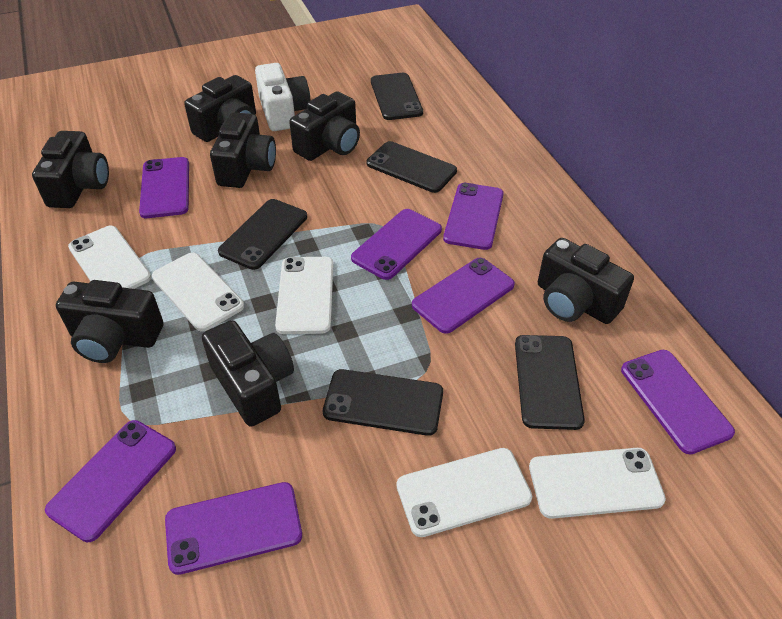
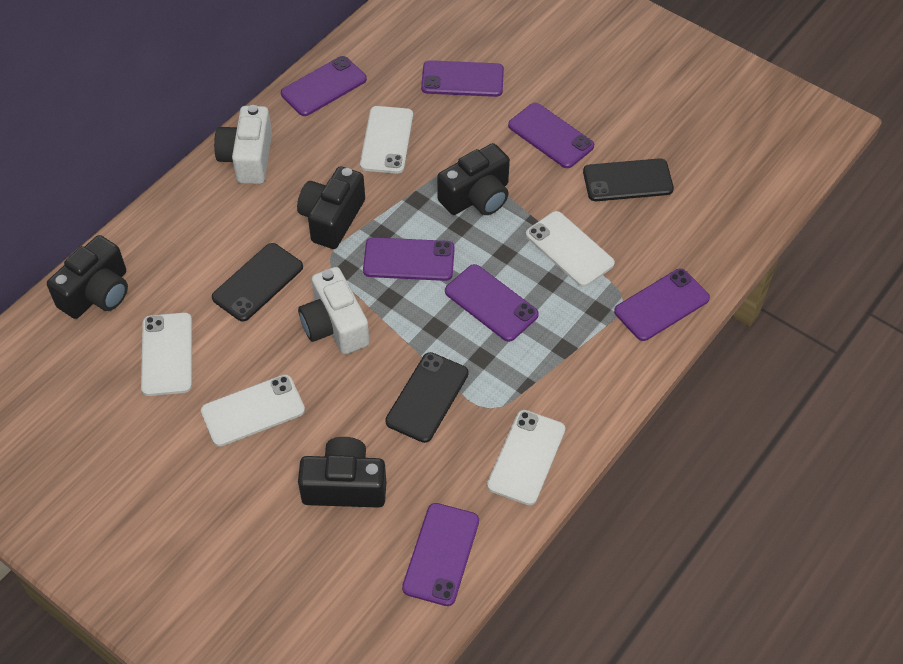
black camera: [32,131,109,208] [56,280,164,363] [184,75,256,142] [202,320,294,427] [210,112,276,188] [289,91,360,161] [538,238,634,324] = 7 -> [47,235,128,319] [297,166,365,249] [298,437,386,508] [437,143,510,215] = 4
black phone: [218,199,307,270] [323,369,443,436] [367,141,457,193] [371,73,423,120] [515,335,585,430] = 5 -> [212,243,303,322] [385,352,469,443] [583,158,674,201] = 3
white camera: [255,63,311,131] = 1 -> [214,105,272,184] [298,267,370,354] = 2

